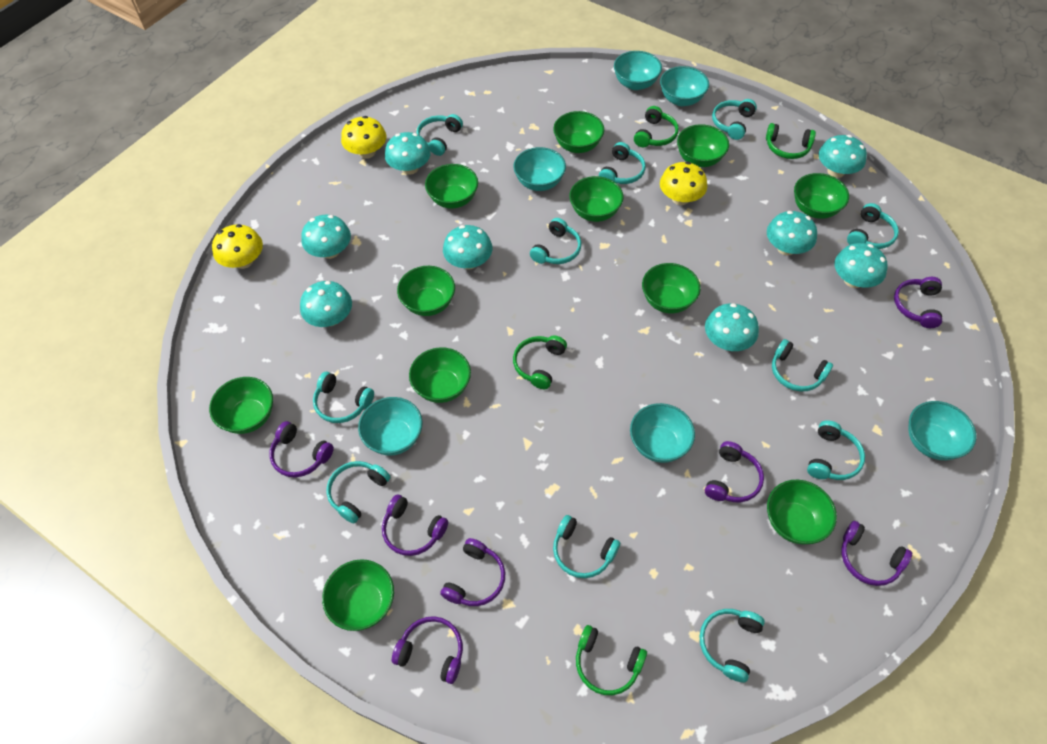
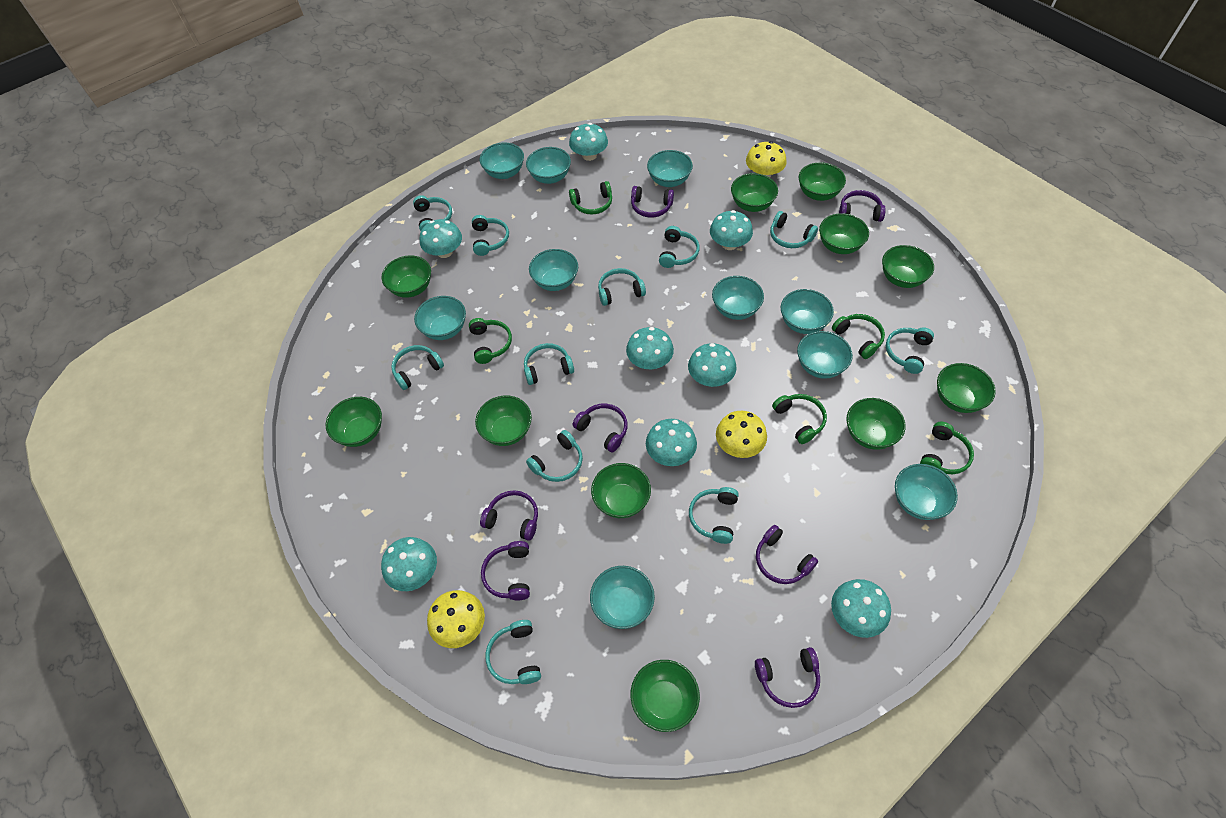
green headphones: [513,336,567,389] [576,625,647,695] [634,106,679,147] [766,123,816,159] = 4 -> [469,318,512,364] [569,181,612,215] [772,394,827,444] [832,314,885,359] [920,422,974,474] = 5
turquoise bowl: [358,397,423,455] [513,147,566,191] [614,51,662,90] [630,403,695,463] [660,66,709,106] [909,401,976,460] = 6 -> [414,296,466,340] [480,142,524,179] [526,147,571,184] [529,249,578,291] [590,566,655,629] [647,150,693,187] [712,276,764,320] [781,289,834,334] [797,331,853,379] [895,464,958,520] = 10

